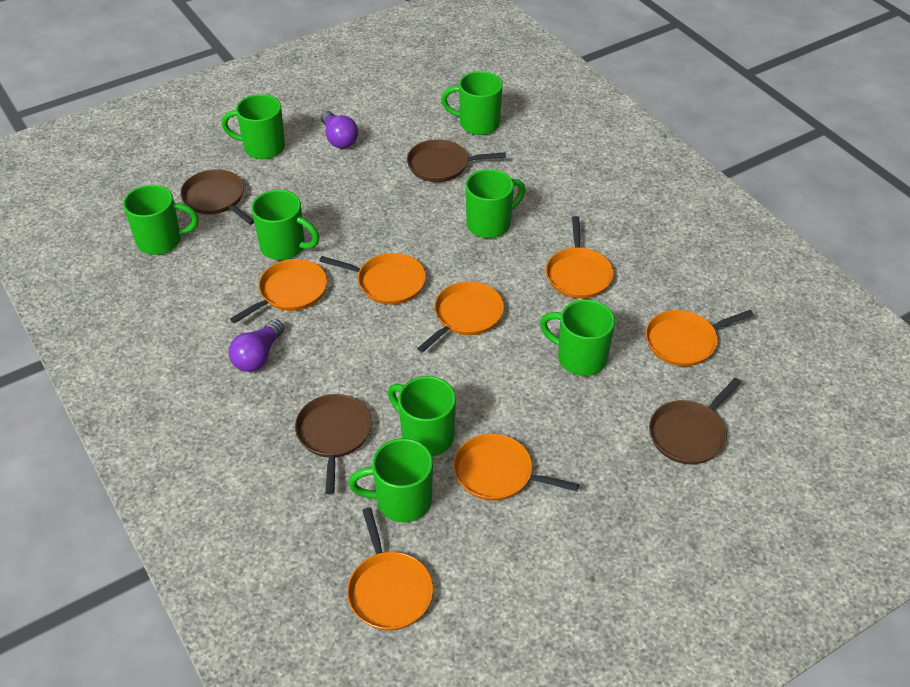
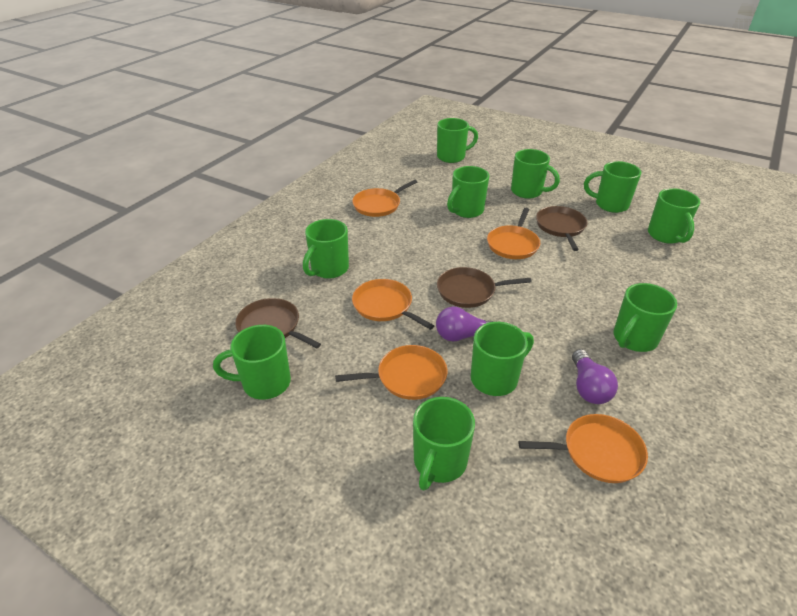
brown pan: [180,169,254,225] [295,394,372,494] [407,139,506,182] [649,378,741,464] = 4 -> [235,298,321,348] [437,267,532,308] [536,206,587,251] = 3
green mug: [123,185,199,255] [221,94,285,159] [251,190,319,260] [348,438,433,523] [388,376,456,457] [441,71,503,135] [465,169,525,238] [540,299,615,376] = 8 -> [213,325,291,400] [303,219,349,279] [413,397,475,491] [437,118,478,163] [447,166,489,218] [471,322,534,396] [511,149,560,199] [584,161,641,213] [613,283,677,352] [648,188,700,244] = 10
orange pan: [230,259,327,323] [319,253,426,305] [347,507,433,631] [417,281,504,352] [453,433,579,501] [546,216,614,299] [646,310,754,366] = 7 -> [335,345,447,400] [352,180,417,217] [352,279,434,330] [487,208,540,259] [518,414,648,483] = 5

